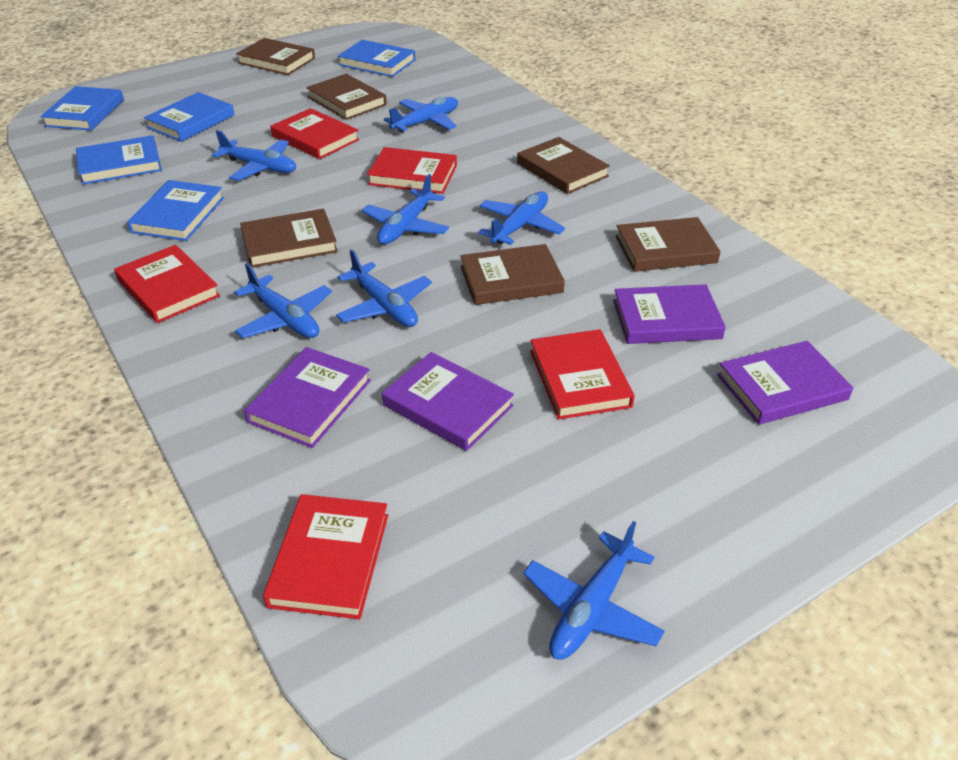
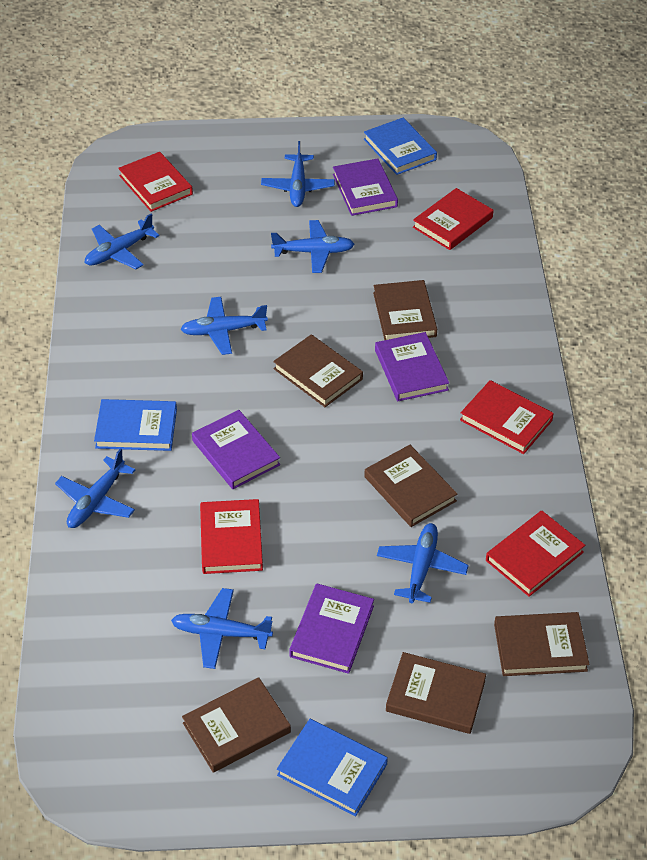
blue book: [40,86,124,131] [76,135,162,185] [127,180,224,241] [144,92,235,142] [338,40,416,77] = 5 -> [94,399,177,451] [277,719,388,817] [364,118,437,175] = 3

